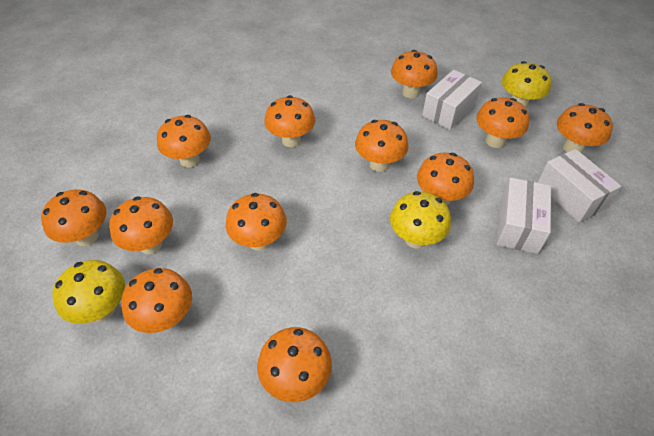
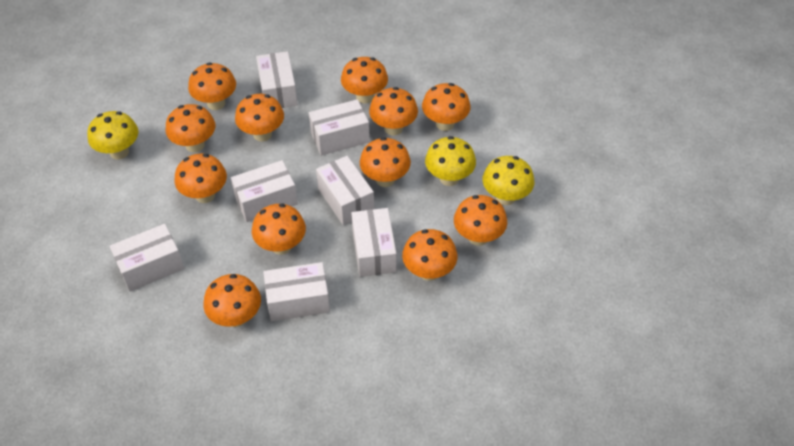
white box: [422,70,482,130] [497,178,551,254] [537,149,622,223] = 3 -> [110,224,184,292] [231,160,298,222] [256,51,298,108] [263,262,330,321] [309,99,370,156] [316,156,374,225] [351,208,397,277] = 7

